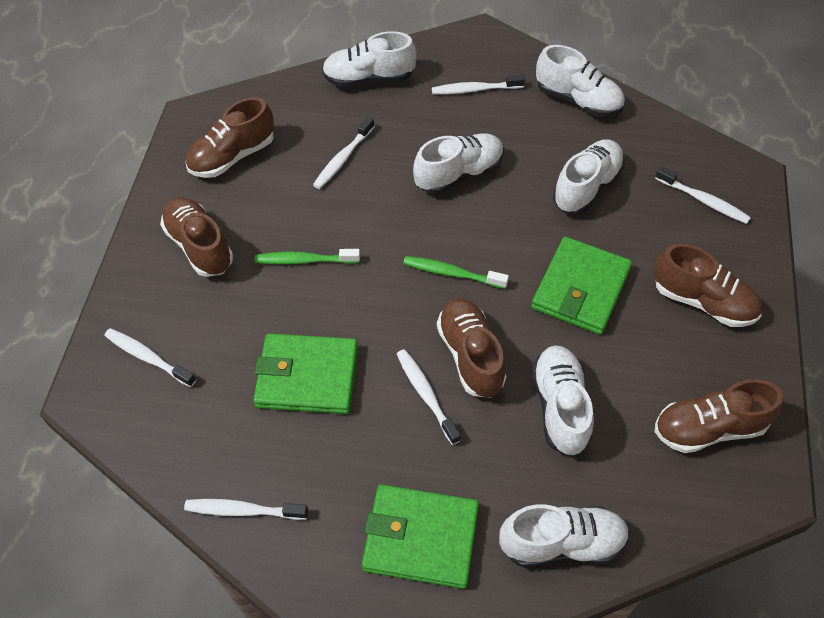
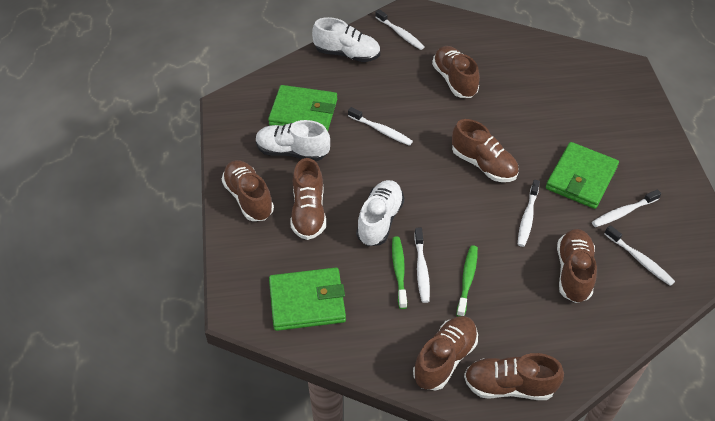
brown shoe: [160,197,233,277] [186,97,274,178] [437,298,506,398] [653,244,762,327] [655,379,783,453] = 5 -> [222,160,274,221] [290,158,326,240] [413,316,478,391] [432,46,480,98] [452,119,519,182] [464,353,564,400] [557,229,597,303] = 7
white shoe: [322,31,417,87] [413,133,504,194] [499,504,630,567] [532,345,594,456] [536,45,625,117] [553,139,625,214] = 6 -> [256,120,330,161] [312,17,380,62] [356,180,404,246] = 3

